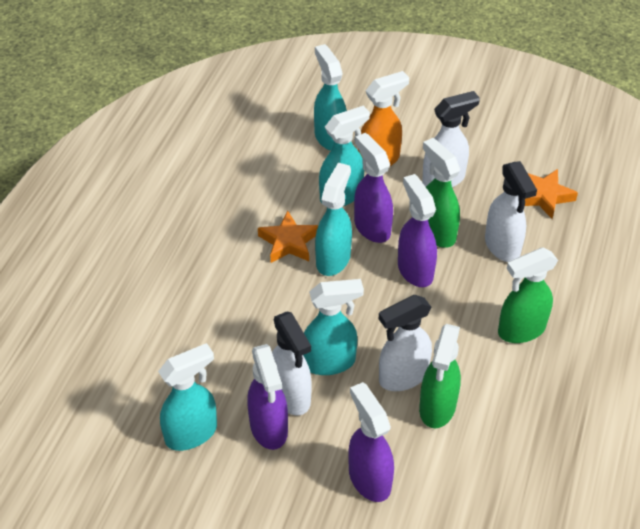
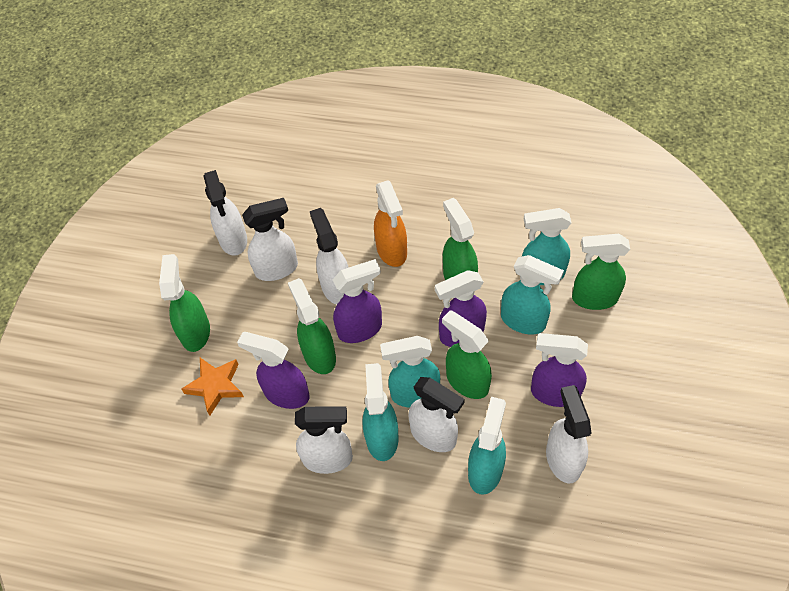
green spray bottle: [419,324,461,428] [423,138,460,248] [498,247,558,343] = 3 -> [159,254,210,352] [288,278,336,374] [442,310,492,399] [443,198,478,280] [572,234,630,310] = 5
orange star: [258,211,318,263] [525,169,578,219] = 2 -> [181,358,244,416] = 1
white spray bottle: [272,311,312,415] [379,295,432,391] [422,91,480,187] [485,161,537,262] = 4 -> [203,170,247,256] [242,198,298,281] [295,406,353,474] [310,208,349,305] [409,377,465,452] [546,385,591,483] = 6

